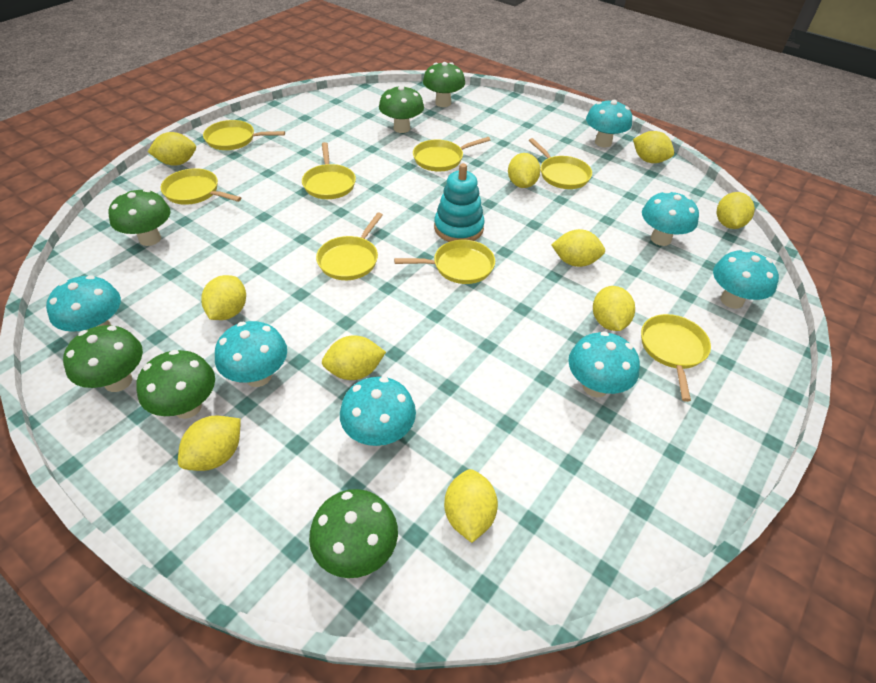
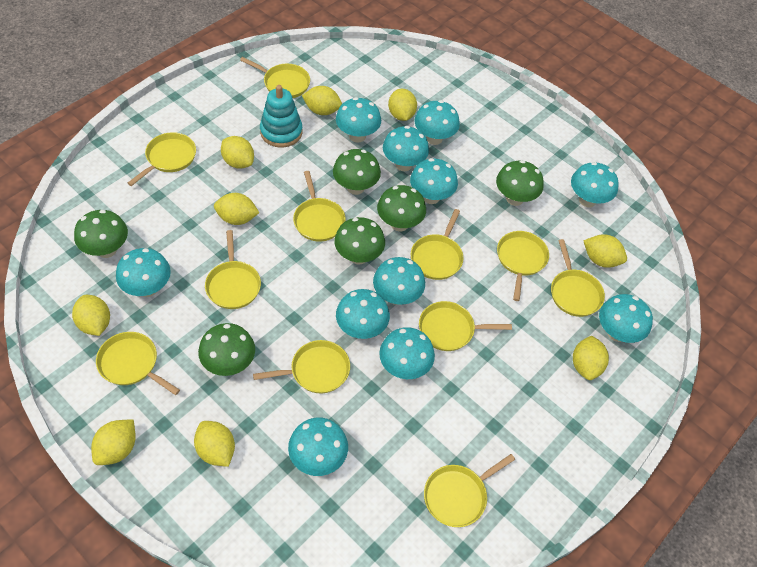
turquoise mushroom: [46,275,121,332] [215,321,287,387] [340,377,416,446] [568,332,640,397] [586,100,632,147] [642,191,699,246] [713,249,779,309] = 7 -> [116,248,171,297] [288,418,348,476] [336,97,381,142] [336,289,390,339] [373,257,425,305] [379,327,435,379] [383,126,429,171] [410,158,458,204] [414,100,460,145] [571,162,619,207] [599,294,653,343] = 11
yellow lemon: [148,132,196,166] [178,416,241,471] [201,275,246,320] [322,335,386,380] [444,469,498,543] [508,153,541,188] [551,229,605,267] [593,286,635,331] [633,131,674,163] [716,192,755,229] = 10 -> [72,295,110,336] [91,419,136,465] [194,421,235,467] [214,193,260,225] [221,136,254,169] [302,86,342,115] [388,89,417,121] [573,336,609,380] [583,234,627,268] = 9
yellow pan: [161,168,241,205] [203,120,285,150] [302,142,356,199] [316,212,383,280] [394,240,495,284] [413,137,490,172] [529,138,592,189] [641,314,711,402] = 8 -> [96,332,180,395] [128,132,196,186] [205,230,261,309] [240,57,310,98] [253,340,350,393] [293,171,346,242] [411,209,464,280] [419,301,512,351] [424,454,515,527] [497,231,549,301] [551,239,605,317] = 11

